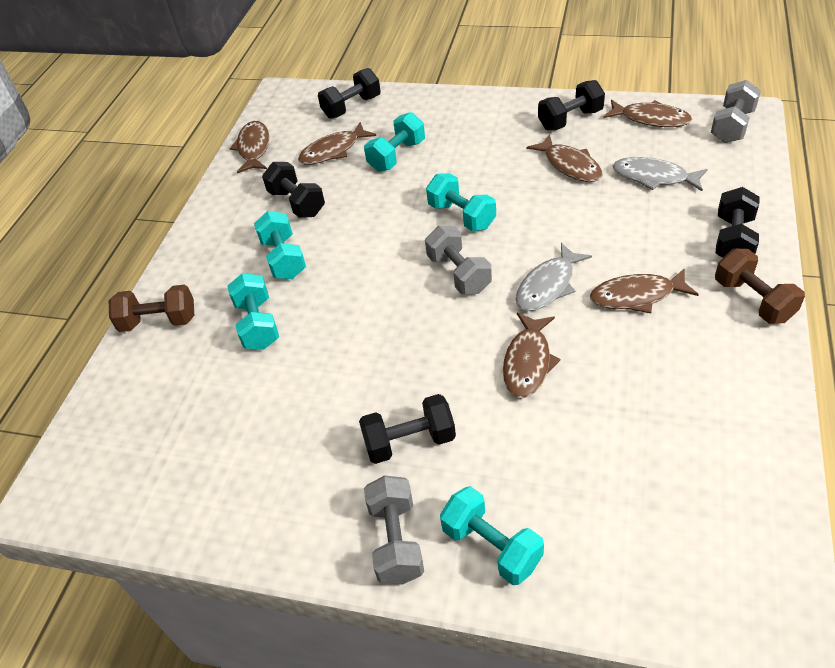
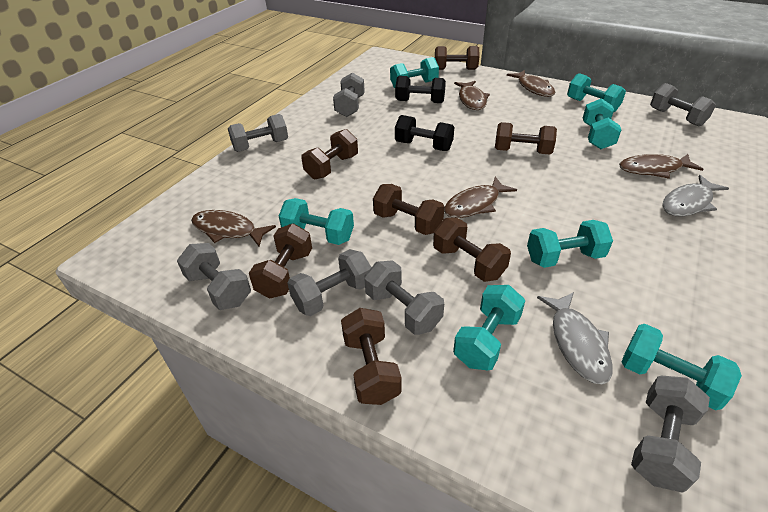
black dumbbell: [262,162,325,218] [318,68,381,119] [359,394,456,464] [538,80,605,130] [716,187,759,258] = 5 -> [395,76,446,103] [395,115,454,151] = 2
brown dumbbell: [109,284,194,332] [715,249,805,324] = 2 -> [249,223,312,299] [301,129,358,179] [341,308,402,405] [373,184,444,235] [433,218,511,282] [435,46,480,70] [495,122,557,155] = 7
brown fish: [229,121,269,173] [298,122,376,165] [503,313,561,398] [527,134,602,182] [590,268,699,313] [603,100,692,127] = 6 -> [191,210,276,246] [444,177,517,218] [454,81,490,110] [507,70,555,97] [619,154,703,179] = 5
grey dumbbell: [364,475,424,584] [425,226,492,294] [711,80,761,143] = 3 -> [177,243,251,310] [228,114,288,152] [288,249,371,316] [333,73,365,117] [364,260,444,335] [631,376,710,493] [650,83,716,126] = 7
turquoise dumbbell: [227,273,279,350] [254,211,306,279] [364,112,425,172] [426,173,496,231] [440,486,544,585] = 5 -> [279,198,354,245] [390,57,439,88] [453,285,525,370] [527,220,613,268] [567,73,626,112] [583,98,621,149] [622,324,742,410] = 7

